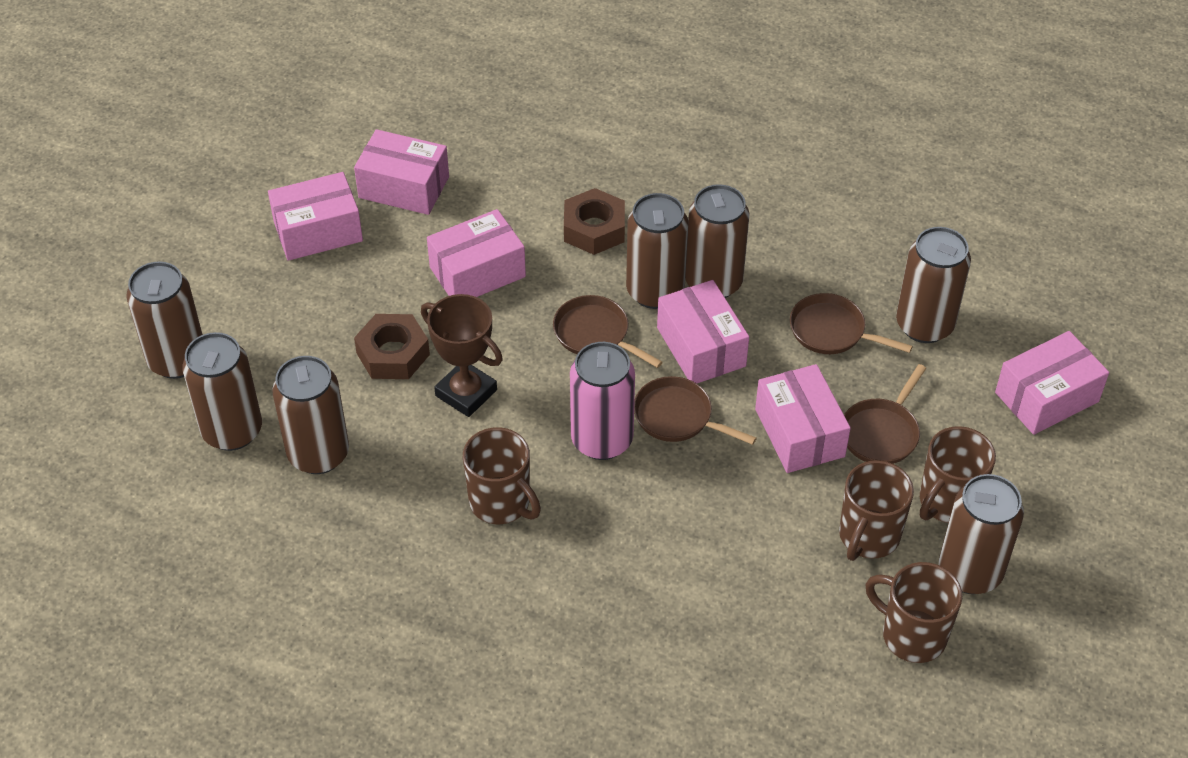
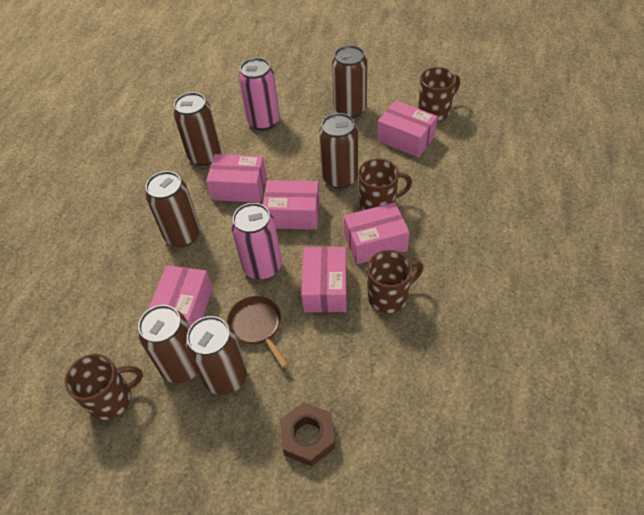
brown can: [126,261,203,379] [182,332,262,451] [272,356,349,474] [626,193,688,309] [685,184,750,298] [896,227,971,343] [939,474,1024,594] = 7 -> [138,305,198,383] [145,171,200,247] [173,92,221,166] [186,316,247,395] [319,113,358,189] [332,45,367,118] = 6
brown nut: [354,314,430,379] [564,188,625,255] = 2 -> [280,402,336,467] = 1
brown pan: [553,295,663,368] [634,376,757,445] [790,293,913,354] [844,364,926,464] = 4 -> [227,296,288,368] = 1
brown trophy: [421,294,503,417] = 1 -> none = 0
pink can: [570,342,635,460] = 1 -> [231,203,282,280] [238,58,280,130] = 2

